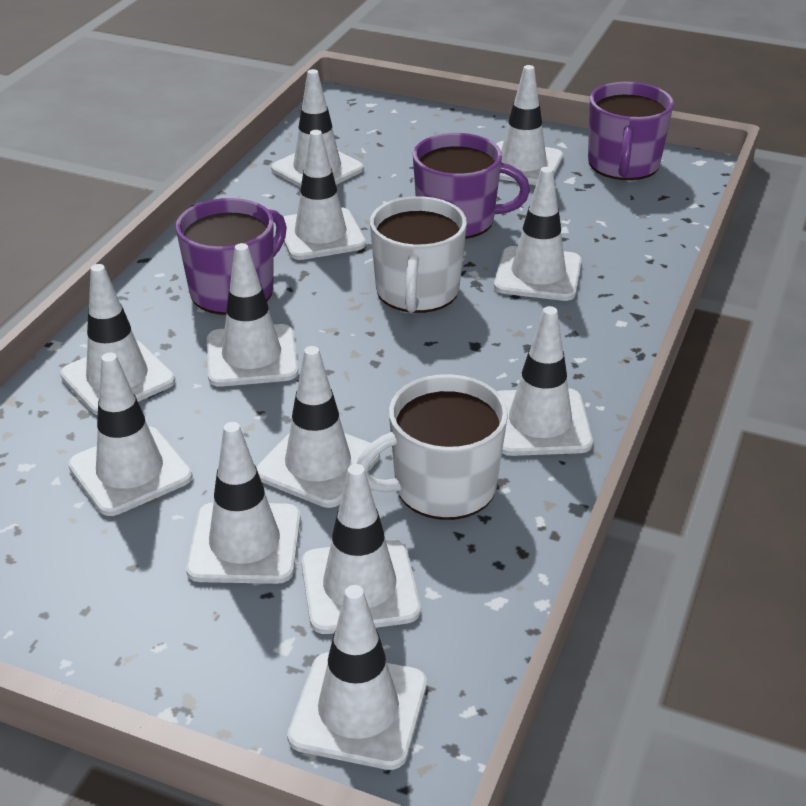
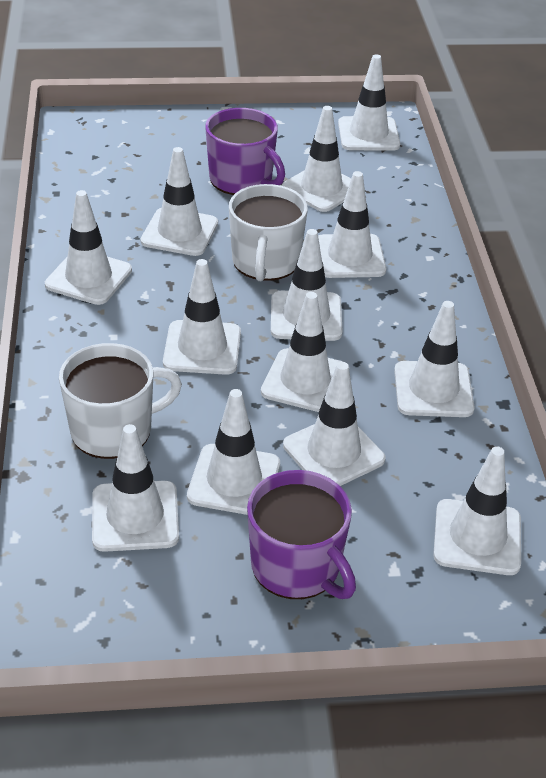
purple mug: [176,198,287,315] [413,133,530,239] [588,82,674,180] = 3 -> [205,108,285,195] [247,470,356,599] = 2
white traffic cone: [60,264,175,415] [68,353,192,516] [186,422,301,584] [207,243,298,387] [256,346,380,508] [271,69,364,187] [283,130,366,260] [287,585,427,770] [301,464,420,634] [494,167,582,301] [496,65,563,185] [497,306,593,456] = 12 -> [45,190,132,305] [92,424,179,552] [140,147,218,256] [163,259,241,375] [187,389,280,515] [261,292,343,412] [271,229,343,341] [282,106,351,212] [283,362,386,486] [318,171,386,278] [338,54,400,151] [394,301,475,417] [433,446,521,575] = 13

